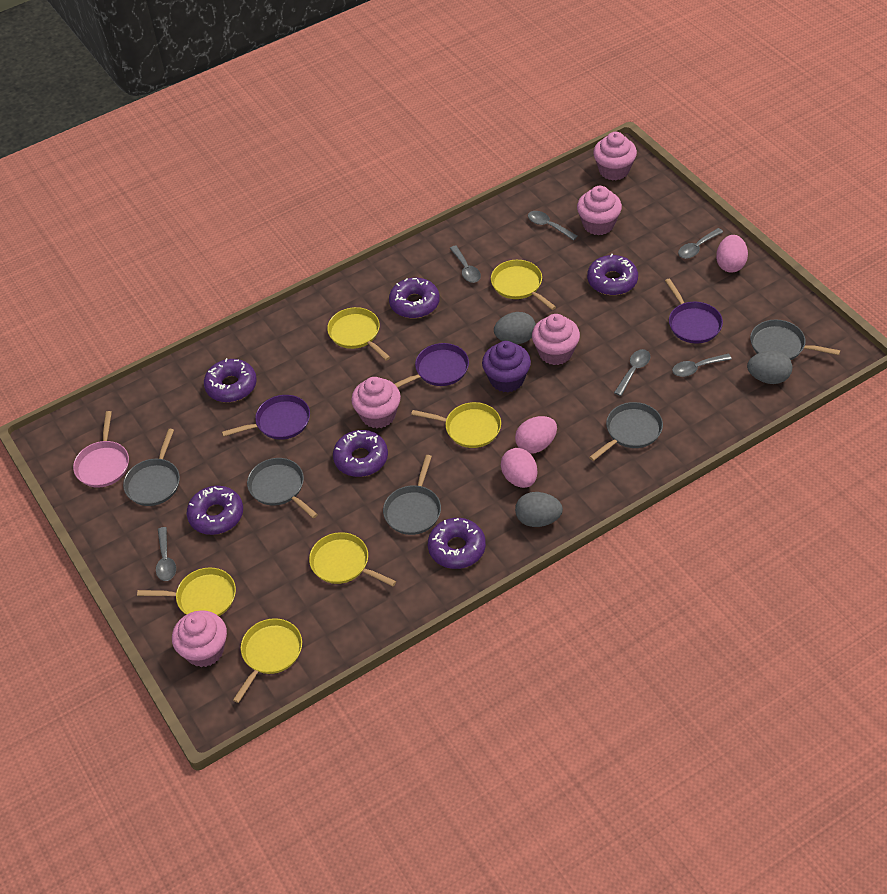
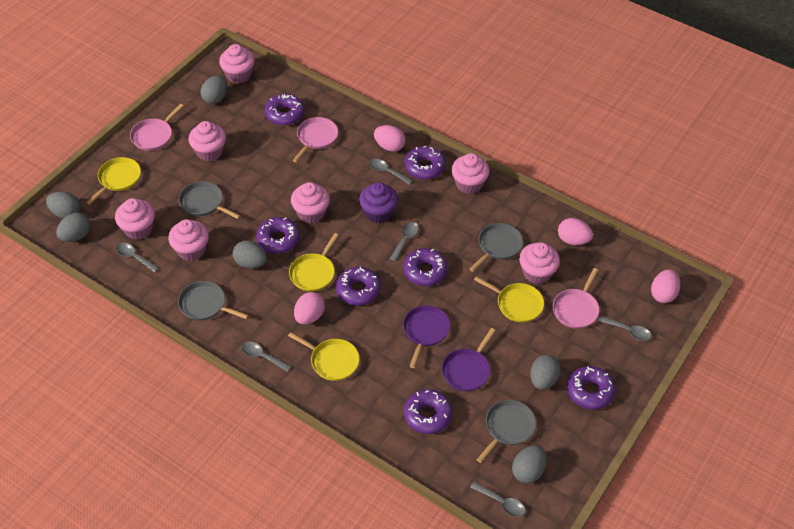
grey egg: [494,312,536,344] [515,492,563,527] [747,351,792,384] = 3 -> [46,191,81,218] [56,213,91,242] [201,75,227,104] [232,240,267,269] [512,445,547,483] [530,355,561,390] = 6
grey pan: [123,429,180,506] [247,458,318,518] [383,455,441,535] [589,402,663,461] [750,319,840,360] = 5 -> [178,281,249,320] [179,181,240,219] [470,223,523,272] [477,400,536,463] = 4
pink cupcake: [172,610,227,667] [351,377,401,428] [532,314,580,365] [577,186,622,235] [593,132,637,181] = 5 -> [115,198,155,240] [168,219,209,261] [189,121,226,162] [219,44,255,83] [291,182,330,223] [451,153,490,194] [519,242,560,284] = 7
pink egg: [501,448,537,488] [515,416,557,454] [716,235,748,273] = 3 -> [294,292,325,325] [374,125,406,152] [558,218,593,245] [651,269,680,303] = 4
pink pan: [73,411,129,488] = 1 -> [130,104,184,151] [293,117,338,162] [553,268,599,329] = 3
purple donut: [187,486,243,535] [204,358,257,402] [333,430,388,477] [389,278,440,318] [428,518,486,569] [587,254,638,295] = 6 -> [256,217,300,254] [265,94,304,126] [336,267,381,306] [403,248,448,286] [404,389,453,434] [405,146,446,180] [567,366,615,410] = 7
purple pan: [222,395,310,440] [395,343,469,388] [665,278,723,343] = 3 -> [403,306,450,368] [442,328,496,391] = 2
yellow pan: [137,568,236,616] [233,618,302,703] [309,532,396,586] [327,307,390,360] [411,402,501,448] [491,260,556,310] = 6 -> [86,157,141,205] [288,332,359,381] [289,233,339,292] [474,276,544,323] = 4

